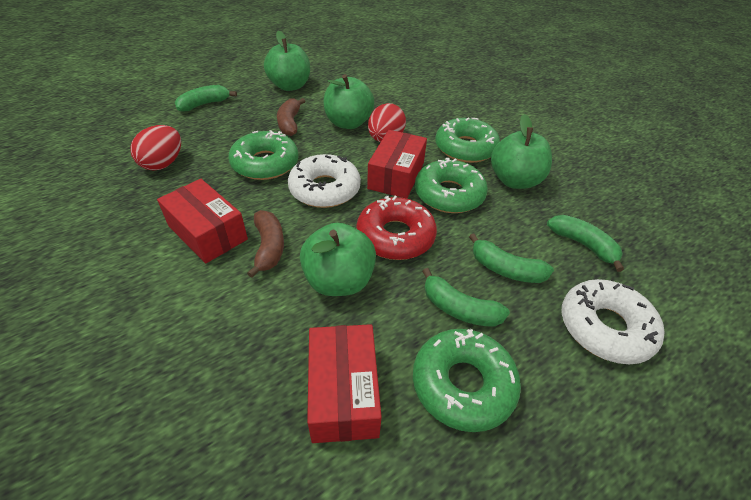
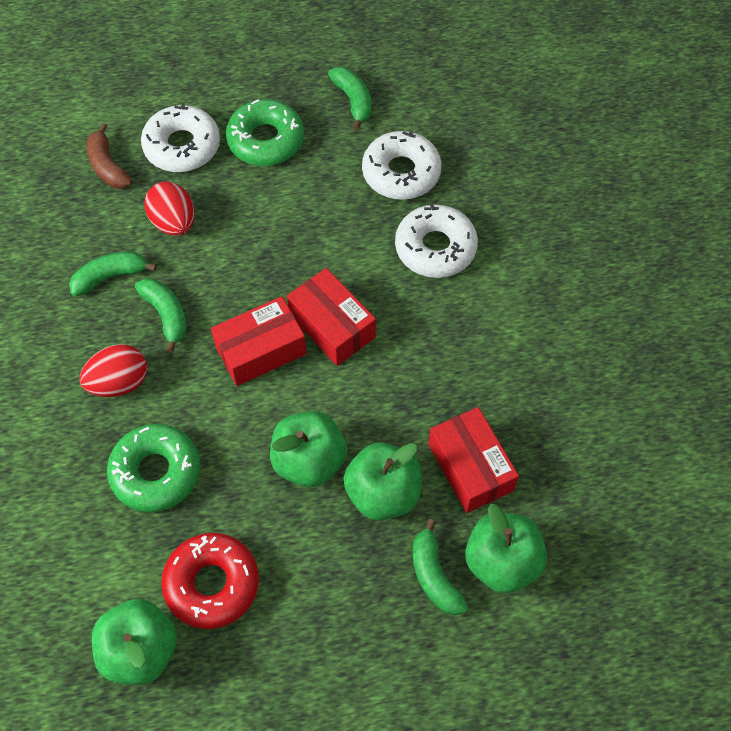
brown banana: [247,210,284,278] [277,98,305,136] = 2 -> [86,123,132,189] = 1
green donut: [229,130,299,180] [413,329,521,432] [415,158,488,213] [435,117,500,163] = 4 -> [107,424,200,512] [226,99,304,166] = 2
white donut: [288,154,361,208] [562,279,665,364] = 2 -> [141,103,220,172] [362,130,442,200] [395,204,478,278] = 3

